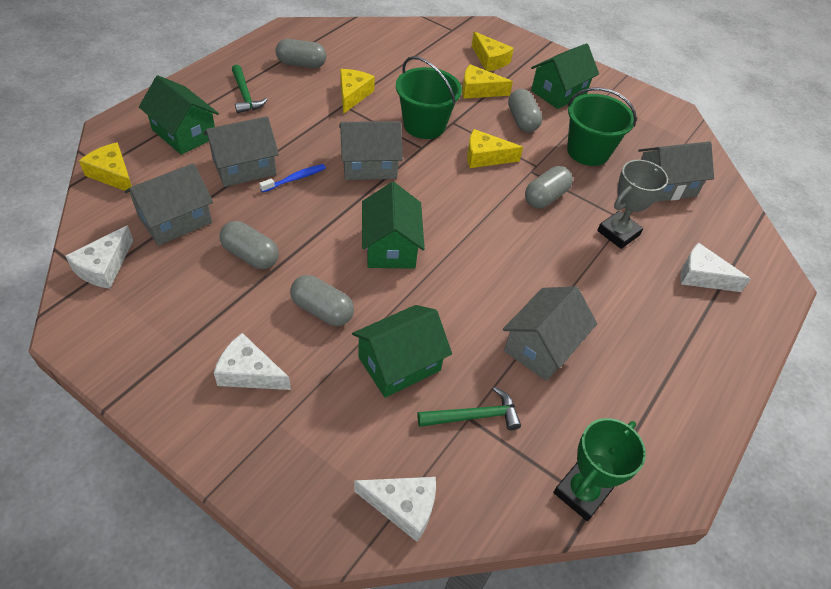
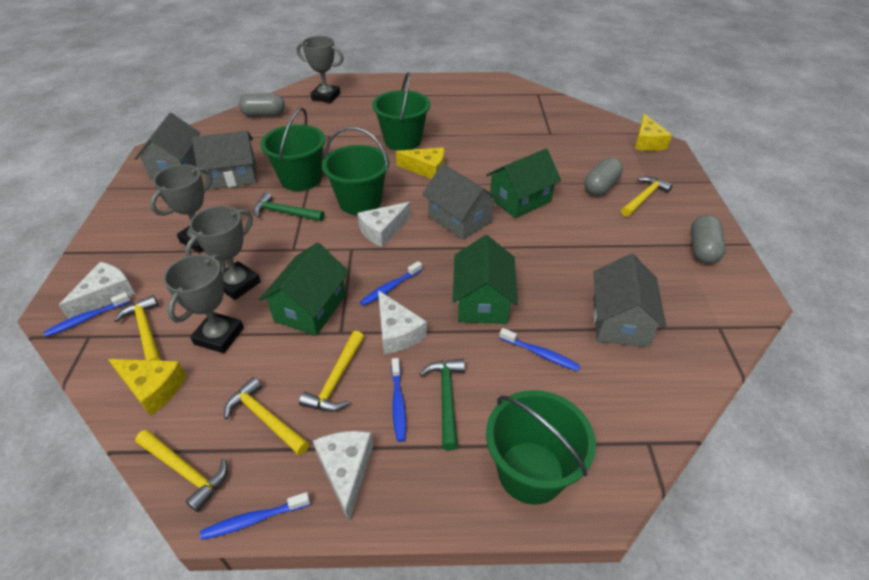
blue toothbrush: [259,164,326,192] = 1 -> [44,292,131,337] [200,492,310,540] [360,261,422,306] [391,358,406,442] [499,328,581,371] = 5
green bucket: [396,56,462,139] [567,88,637,166] = 2 -> [261,108,326,191] [322,127,389,215] [372,72,430,151] [486,390,596,505] = 4
green house: [139,75,219,155] [352,305,452,398] [362,182,425,269] [531,43,599,109] = 4 -> [259,242,349,336] [452,235,518,324] [486,148,561,218] = 3
green trophy: [553,418,646,521] = 1 -> none = 0
grey capsule: [220,221,279,269] [276,39,326,68] [290,275,354,326] [508,89,542,132] [525,166,573,208] = 5 -> [239,93,285,117] [584,157,623,196] [691,215,726,264] = 3
grey house: [124,163,213,246] [204,116,279,187] [339,121,403,180] [503,286,597,381] [638,141,714,202] = 5 -> [134,113,200,180] [192,131,256,190] [422,164,500,240] [593,254,667,347] = 4
grey trophy: [597,160,668,249] = 1 -> [150,164,212,253] [163,254,244,353] [185,206,261,300] [297,36,344,103] = 4
yellow cheese: [79,142,132,193] [340,69,375,114] [462,64,513,99] [467,129,523,168] [472,31,514,71] = 5 -> [108,359,187,416] [396,148,444,179] [635,114,672,151] = 3
yellow hammer: none = 0 -> [114,295,161,361] [135,430,228,512] [224,377,309,455] [299,331,364,412] [621,177,673,217] = 5

